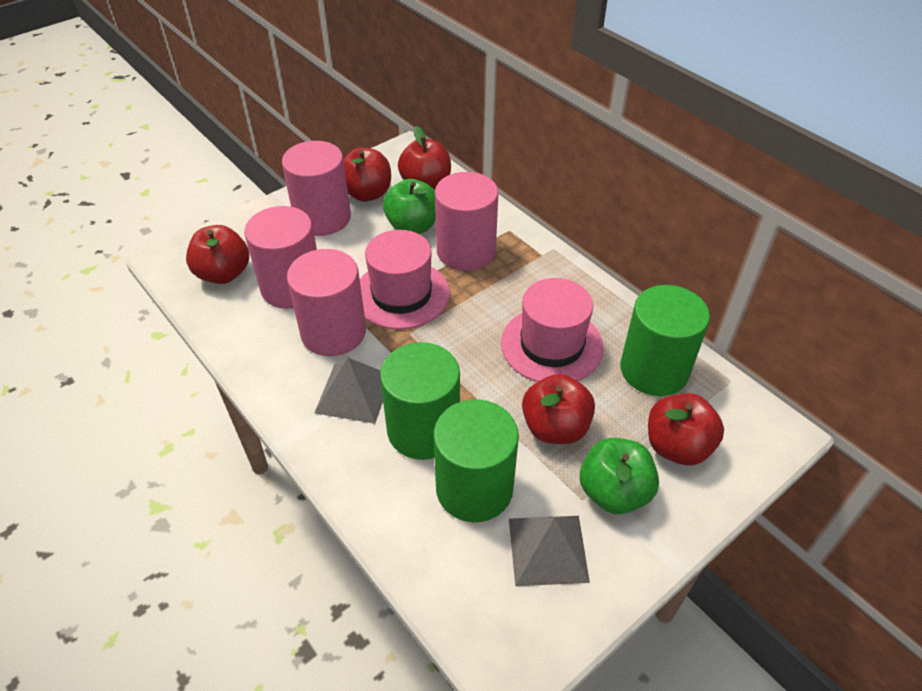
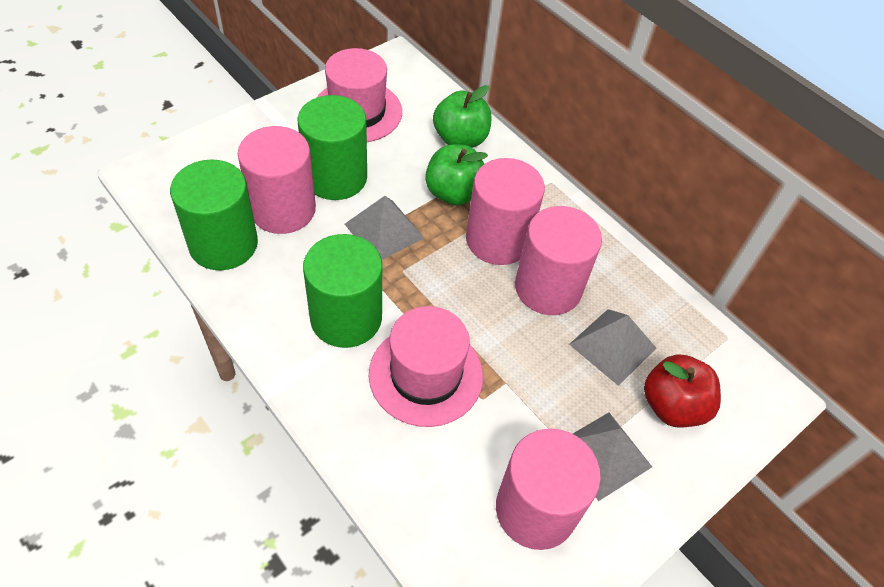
grey pyramid: [314,357,383,424] [509,516,590,586] = 2 -> [345,196,424,260] [569,309,656,386] [573,413,652,501] = 3
red apple: [186,225,249,284] [343,148,391,202] [398,126,451,190] [522,374,595,444] [648,393,724,465] = 5 -> [644,354,721,428] = 1

